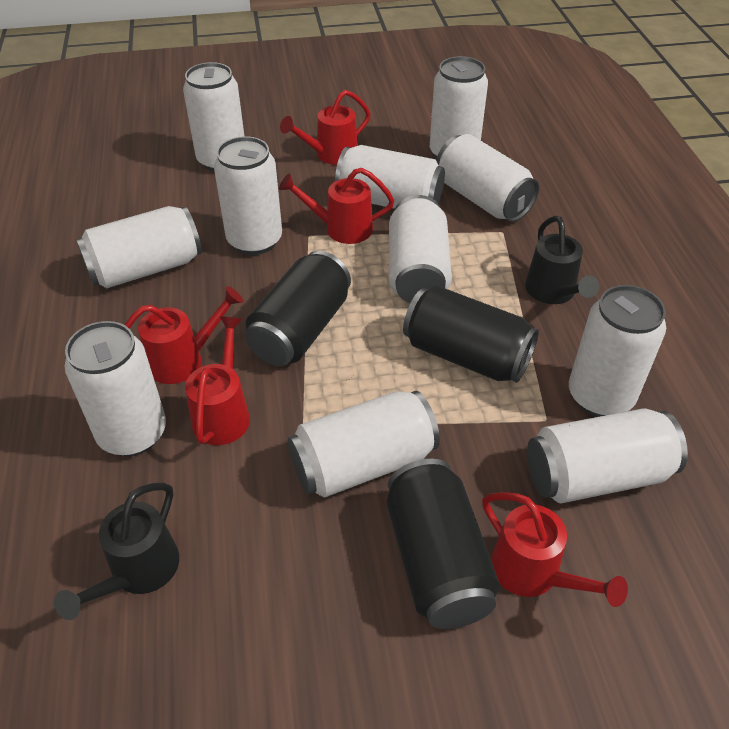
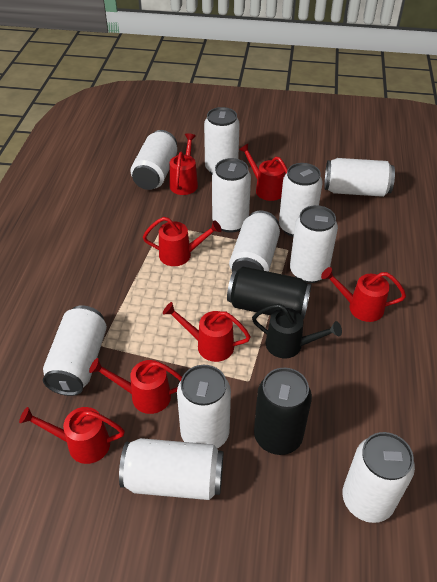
black can: [245,251,351,366] [387,459,500,629] [403,286,539,383] = 3 -> [227,267,311,319] [254,368,312,455] = 2
black watering can: [54,483,179,620] [525,216,599,304] = 2 -> [252,304,342,358] = 1
red watering can: [125,286,243,384] [185,316,250,445] [279,168,394,244] [280,90,371,165] [482,492,628,607] = 5 -> [19,407,125,464] [89,358,182,414] [143,217,221,266] [163,302,251,362] [170,133,198,195] [239,144,288,201] [321,267,406,322] = 7

